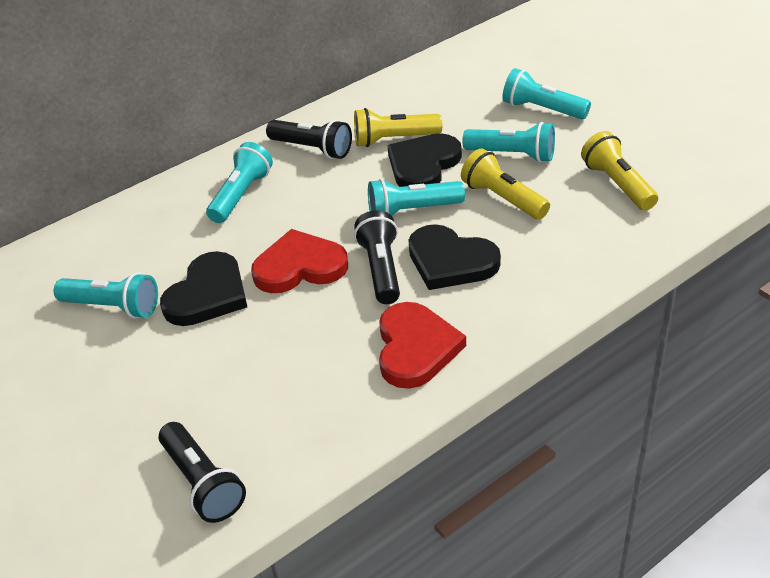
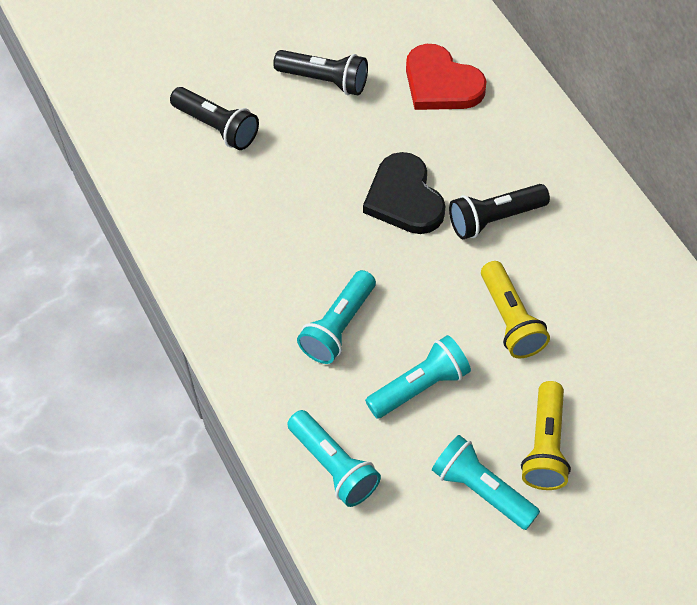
black heart: [160,251,247,326] [388,133,462,187] [409,224,501,290] = 3 -> [363,152,445,234] = 1
red heart: [251,229,348,293] [379,302,466,389] = 2 -> [406,44,487,110] = 1
turquoise flashlight: [54,272,158,318] [206,142,273,223] [368,179,465,216] [462,122,555,163] [502,68,591,119] = 5 -> [287,410,381,507] [297,270,376,364] [365,335,471,419] [432,435,540,530] = 4
yellow flashlight: [354,108,442,147] [461,149,550,220] [581,131,658,211] = 3 -> [481,261,550,359] [521,381,571,490] = 2

